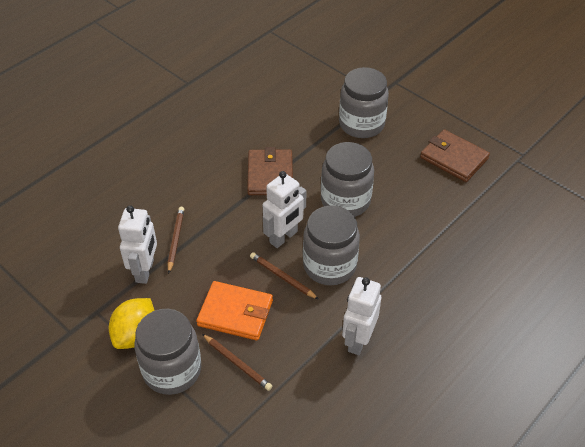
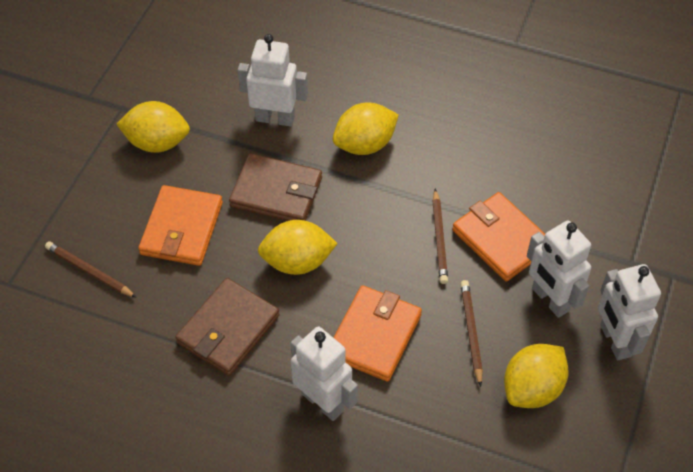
grey jar: [134,309,201,395] [303,206,360,285] [321,142,374,217] [339,67,389,138] = 4 -> none = 0
orange wallet: [196,281,273,341] = 1 -> [138,185,223,266] [333,285,422,382] [452,192,545,281] = 3
white robot: [118,205,157,284] [263,171,307,248] [342,277,381,355] = 3 -> [238,34,308,127] [290,326,358,421] [527,220,591,318] [598,264,661,360] = 4
yellow lemon: [109,298,155,349] = 1 -> [116,101,190,153] [258,220,338,275] [333,103,399,155] [504,344,568,408] = 4

